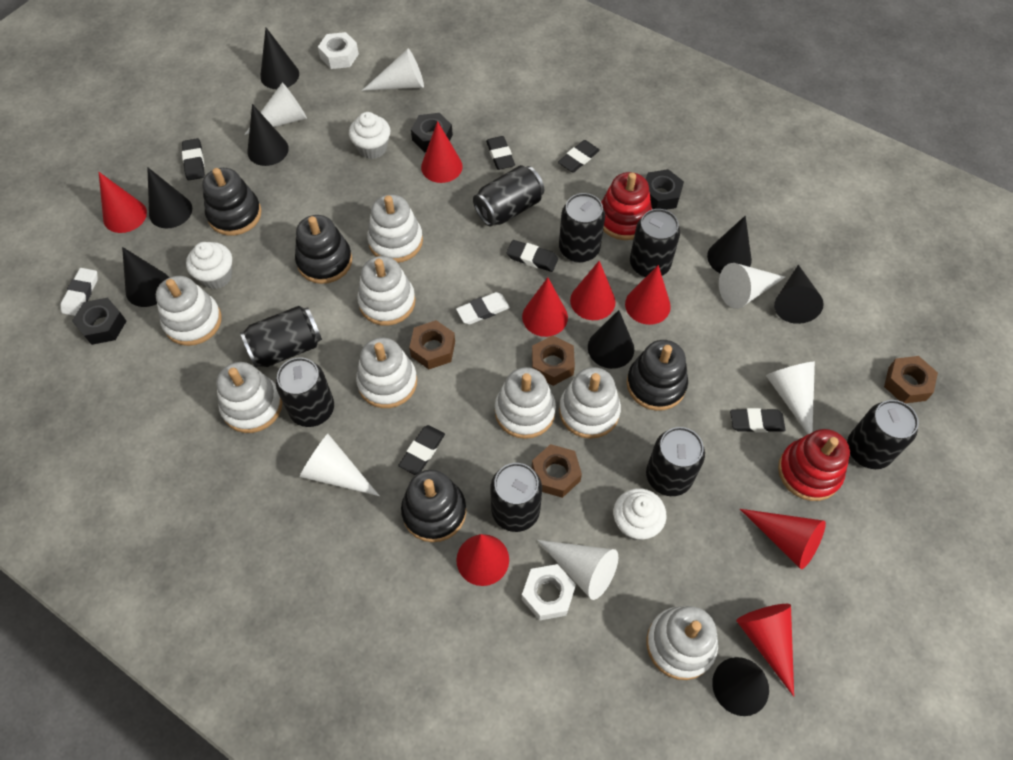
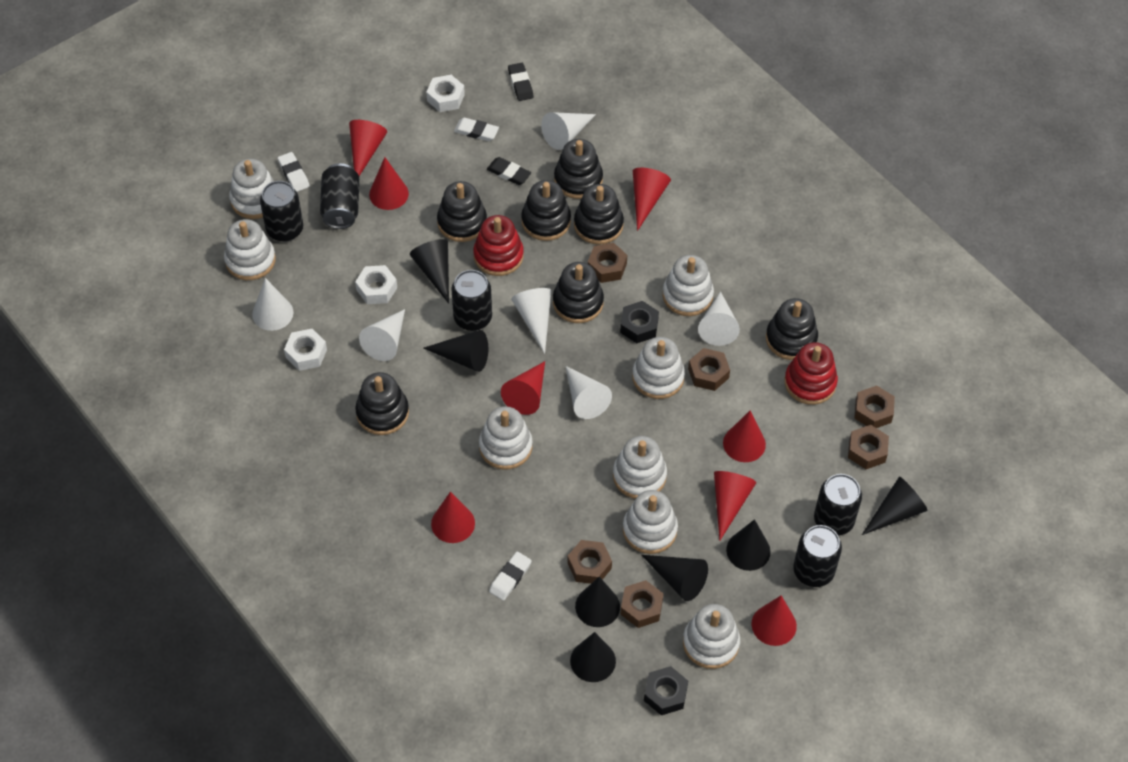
black can: [240,306,322,368] [276,357,334,427] [473,165,544,227] [490,463,542,532] [559,193,605,263] [630,209,680,277] [646,427,705,496] [847,400,919,469] = 8 -> [260,181,303,242] [320,163,359,229] [451,270,492,331] [793,525,842,587] [814,474,862,536] = 5
black cone: [122,247,169,307] [147,167,192,229] [247,104,289,166] [260,28,299,89] [588,310,634,369] [707,216,752,273] [712,657,769,716] [774,265,824,324] = 8 -> [410,239,449,304] [423,330,488,372] [570,632,616,682] [575,576,620,627] [642,555,708,601] [726,519,771,571] [862,477,928,535] = 7
black eraser: [182,138,205,180] [398,425,445,475] [486,136,515,170] [507,240,558,272] [558,140,600,172] [730,408,786,432] = 6 -> [487,157,531,185] [508,63,534,101] = 2
black nut: [72,298,126,345] [411,113,453,152] [646,169,684,210] = 3 -> [620,301,659,343] [644,666,688,715] = 2
black stacking toy: [202,168,262,236] [295,215,352,284] [401,470,466,542] [627,340,688,411] = 4 -> [355,372,409,435] [437,181,487,242] [521,180,571,241] [553,262,604,323] [554,139,603,199] [574,184,624,245] [766,298,818,360] = 7
brown nut: [409,320,455,369] [532,335,575,386] [532,444,582,498] [884,356,938,403] = 4 -> [567,540,612,584] [588,243,627,283] [620,580,663,628] [688,348,730,391] [848,425,889,469] [854,385,895,428] = 6
white cupcake: [186,242,232,289] [349,112,390,159] [613,488,667,541] = 3 -> none = 0
white eraser: [61,268,98,316] [456,292,510,325] = 2 -> [278,152,310,192] [454,118,499,141] [489,552,532,601] = 3
white nut: [318,32,359,69] [522,564,576,621] = 2 -> [284,329,327,371] [355,265,397,304] [426,75,465,112] = 3

